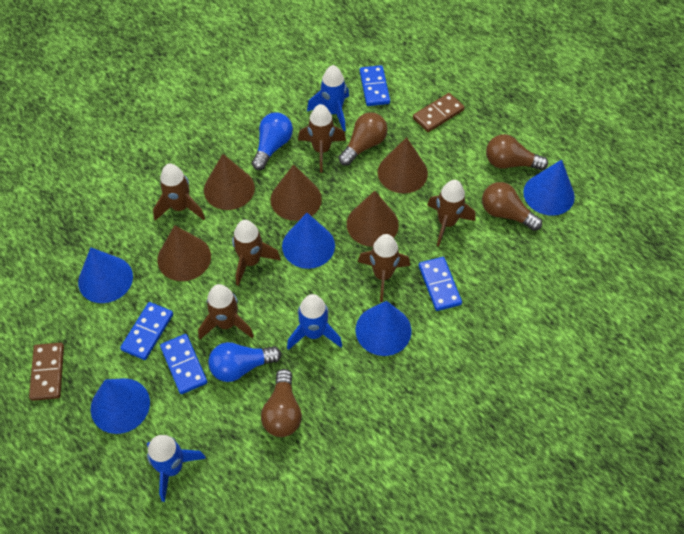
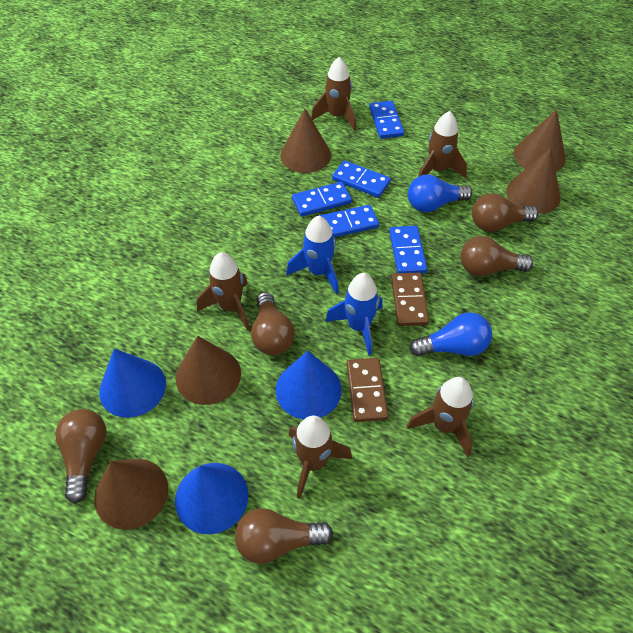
blue cone: [78,248,133,303] [91,378,150,434] [282,213,335,269] [356,301,411,356] [523,159,575,216] = 5 -> [99,348,166,418] [175,463,249,534] [276,351,342,419] = 3
blue domino: [120,302,173,360] [160,334,207,394] [360,65,390,106] [419,257,462,311] = 4 -> [292,182,352,217] [319,205,379,237] [332,160,391,198] [369,101,404,139] [389,226,427,273] = 5
blue rocket: [147,435,206,502] [287,294,342,350] [307,65,349,131] = 3 -> [286,216,339,294] [325,273,382,356] = 2
brown light bulb: [261,369,302,437] [339,112,388,166] [482,182,542,231] [486,134,548,170] = 4 -> [55,409,106,504] [235,508,333,564] [251,292,295,355] [461,236,533,276] [472,193,538,232] = 5
brown rocket: [153,163,205,221] [198,284,254,339] [232,220,281,286] [298,104,346,172] [358,234,410,302] [427,180,475,246] = 6 -> [197,252,250,331] [289,416,352,499] [311,57,356,131] [407,377,474,457] [418,111,467,178] = 5

